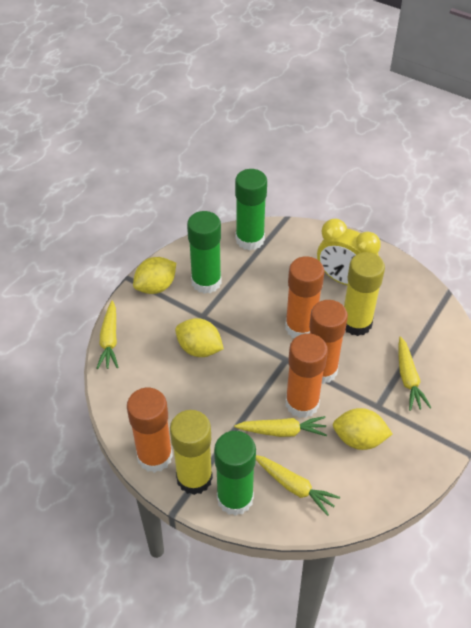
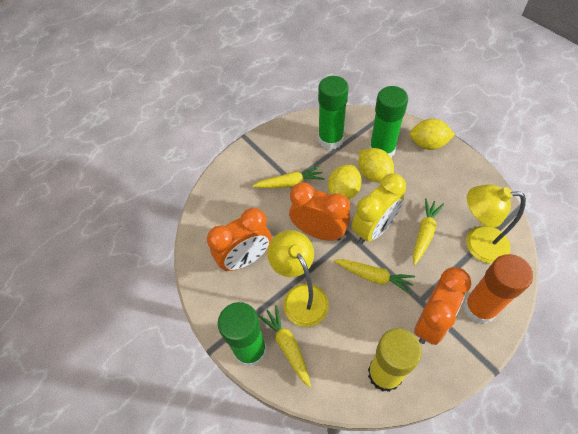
orange clock: none = 0 -> [207,208,272,271] [289,182,350,241] [414,267,471,345] = 3
orange glue stick: [127,388,173,473] [285,256,325,338] [285,333,328,418] [309,300,348,384] = 4 -> [463,254,533,324] = 1
yellow glue stick: [170,410,213,495] [344,252,385,336] = 2 -> [368,328,422,392] = 1
yellow lamp: none = 0 -> [267,230,329,327] [466,185,526,264] = 2

